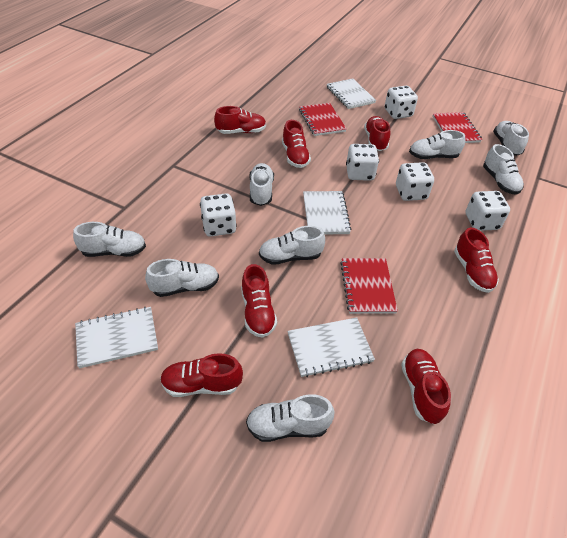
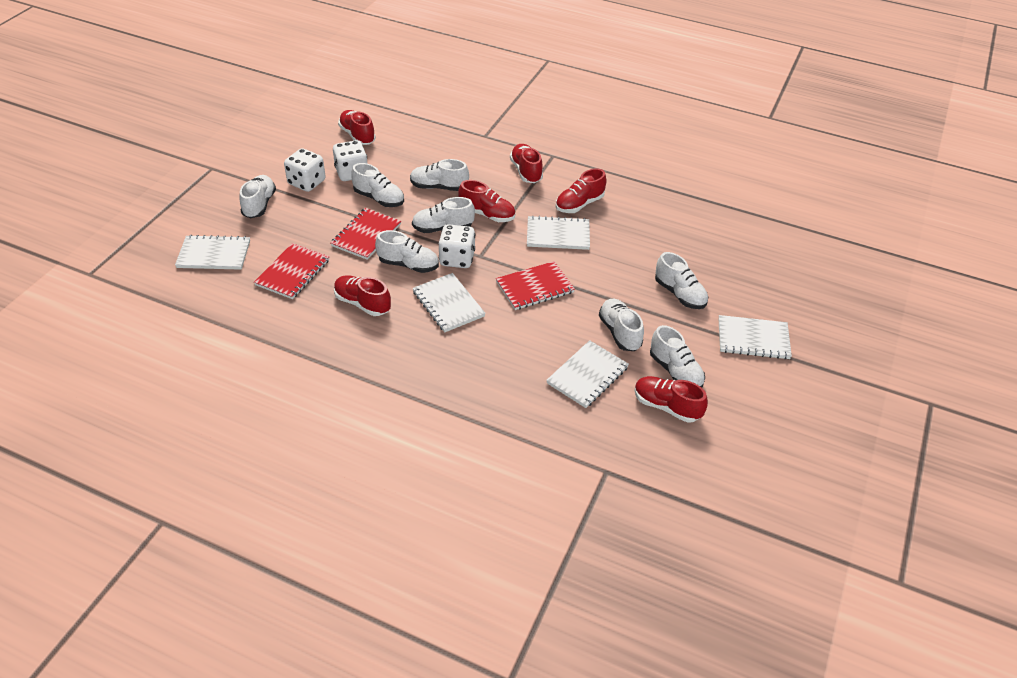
red shoe: [160,353,243,397] [214,106,266,134] [241,264,277,338] [282,120,311,168] [364,116,390,151] [401,349,451,424] [454,228,499,293] = 7 -> [334,275,391,316] [338,110,376,145] [458,180,515,222] [510,144,543,183] [556,168,606,213] [634,376,708,423] = 6
white dice: [200,194,237,237] [346,144,379,181] [385,86,418,119] [396,162,434,201] [466,191,510,231] = 5 -> [284,148,326,192] [333,140,367,181] [439,224,475,268] = 3
white notebook: [75,307,158,368] [287,317,375,377] [303,191,351,235] [327,78,376,109] = 4 -> [175,235,250,270] [413,273,486,332] [527,216,590,250] [546,340,629,408] [719,315,792,360] = 5

